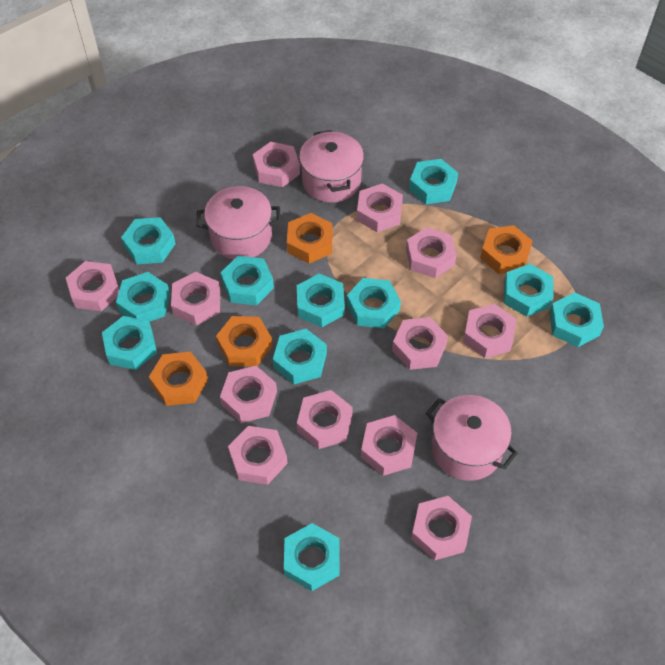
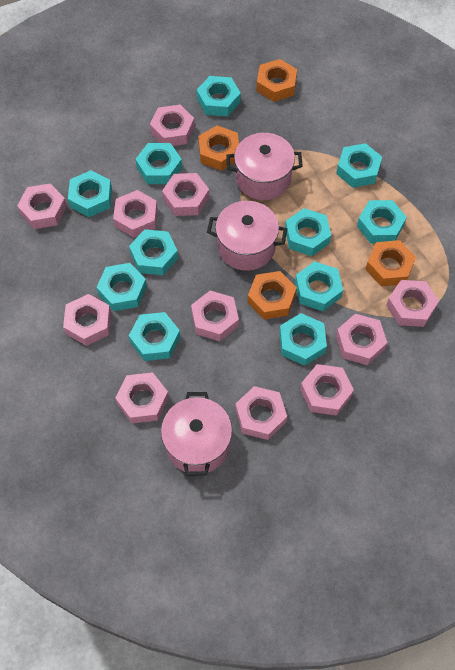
pink nut: [66,261,119,311] [171,272,221,326] [220,366,277,423] [228,426,288,485] [253,142,300,187] [297,390,353,449] [357,183,403,232] [361,415,417,476] [392,317,448,370] [406,227,457,278] [411,496,472,561] [463,304,517,358] = 12 -> [17,183,67,229] [63,294,111,346] [113,190,158,238] [115,372,169,424] [150,105,195,146] [162,173,209,216] [191,291,239,341] [235,386,287,440] [300,364,354,416] [336,314,387,365] [386,280,439,327] = 11

